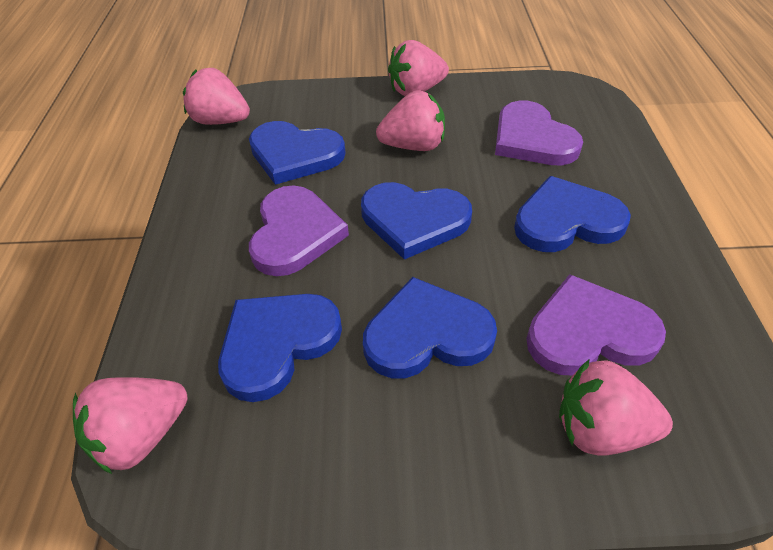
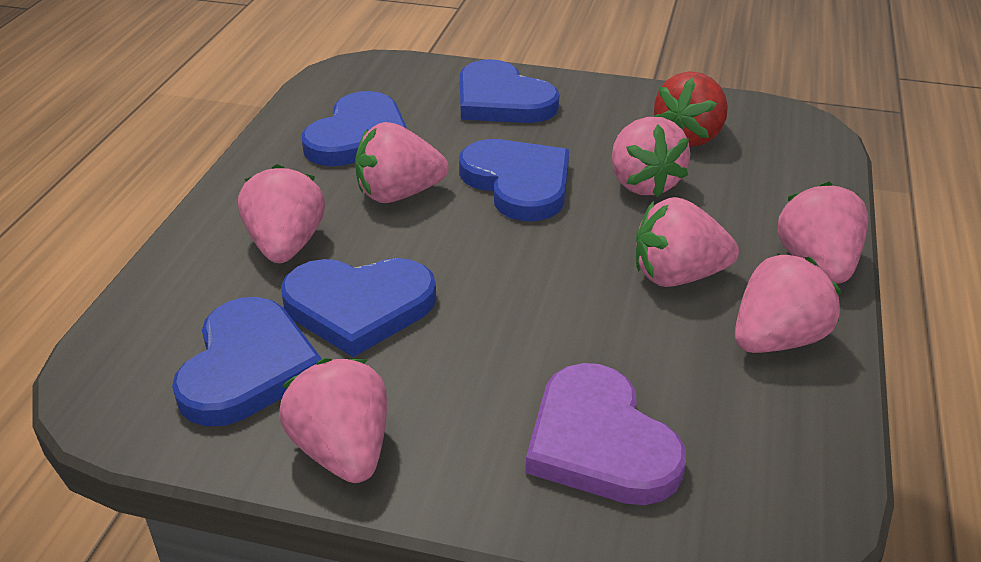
pink strawberry: [73,377,188,474] [183,68,250,125] [376,90,445,151] [388,40,449,96] [559,360,673,456] = 5 -> [238,164,325,263] [279,358,387,483] [355,122,449,203] [612,117,690,197] [636,197,739,287] [735,253,841,353] [777,182,868,284] = 7
purple heart: [249,185,349,276] [495,101,583,165] [526,274,666,376] = 3 -> [526,363,686,505] = 1
red strawberry: none = 0 -> [654,71,728,147] = 1

